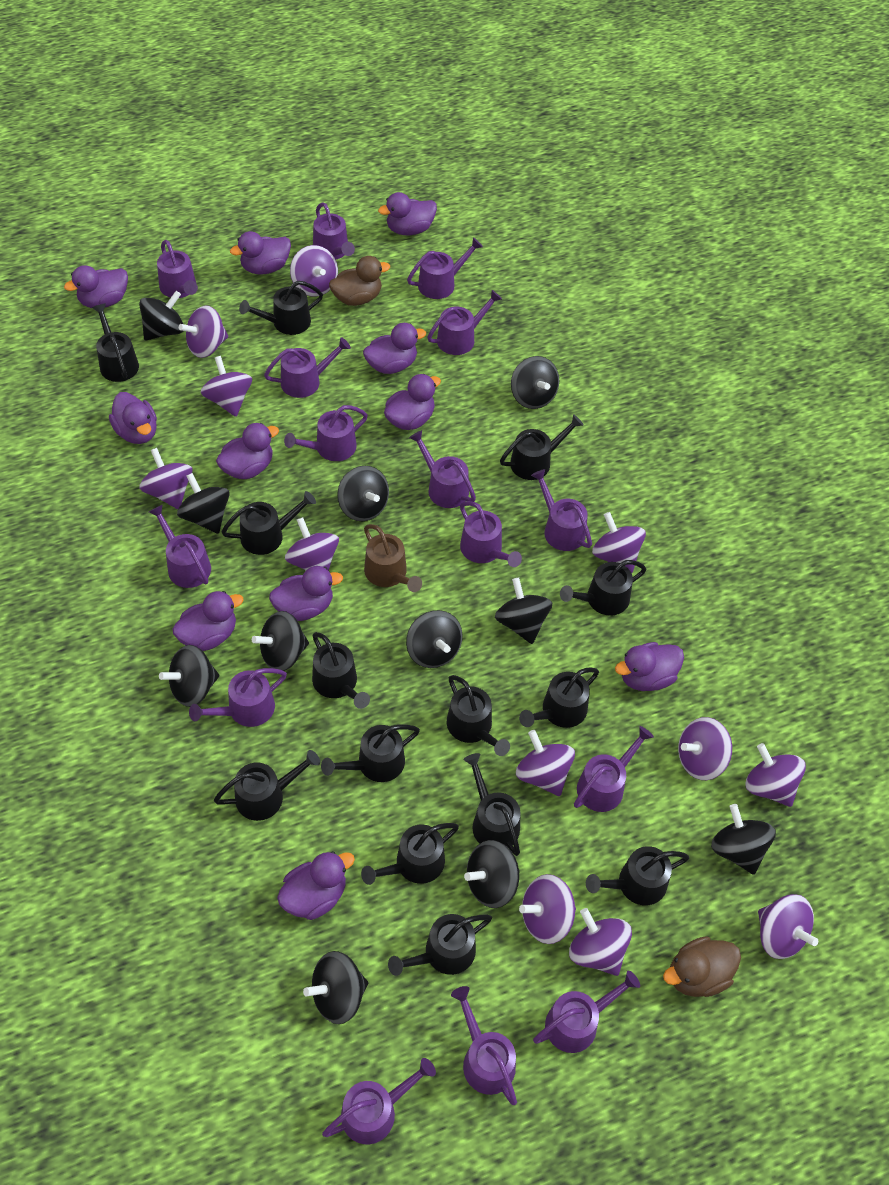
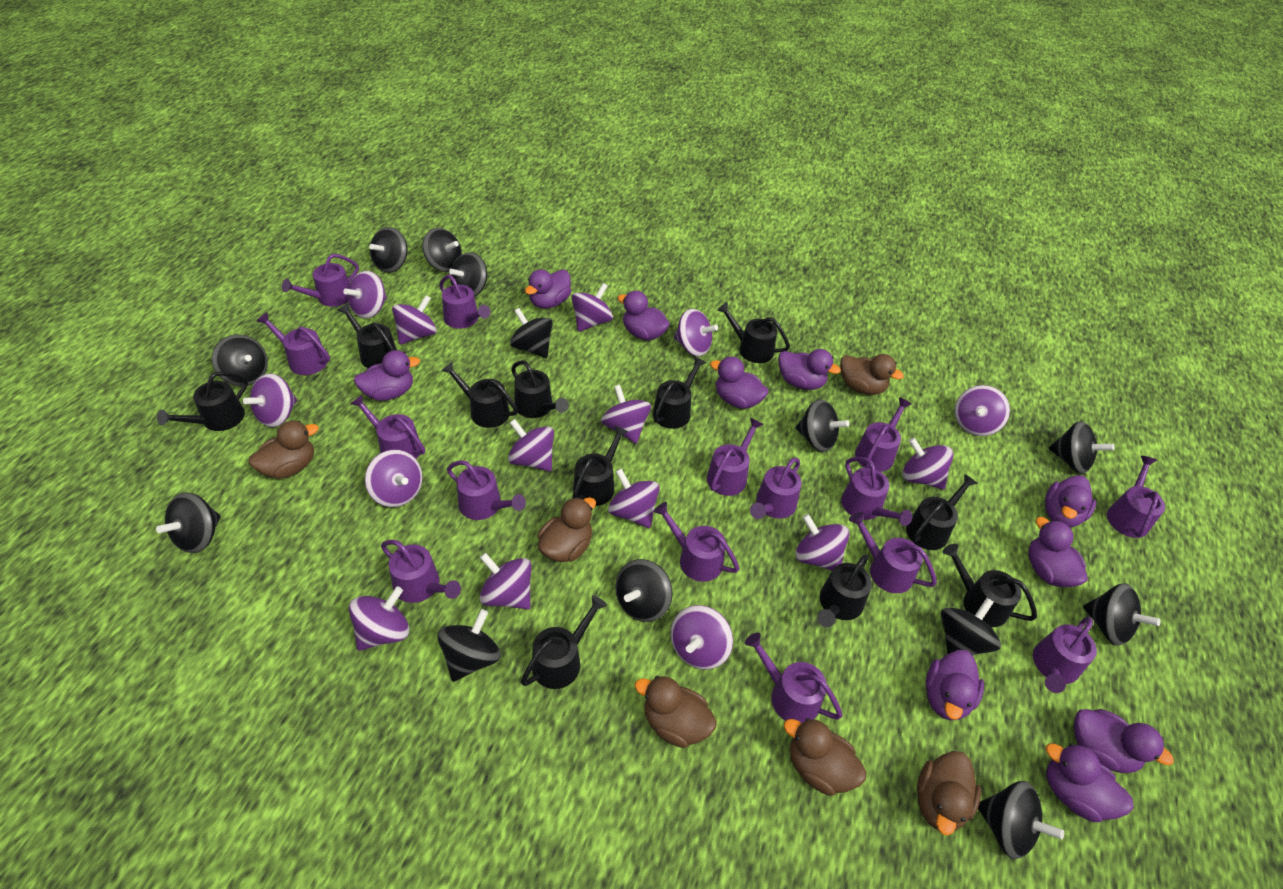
black spinning top: [139,291,184,341] [159,645,219,707] [177,473,230,534] [252,611,309,671] [303,951,368,1024] [337,466,389,521] [406,610,463,668] [464,840,520,908] [495,577,552,644] [511,356,559,409] [711,804,776,875] = 11 -> [156,492,221,553] [212,335,268,386] [369,227,408,273] [422,228,462,272] [437,609,501,682] [449,252,487,297] [510,308,553,358] [615,559,672,622] [796,399,849,452] [941,598,1001,655] [978,781,1064,859] [1049,421,1115,474] [1083,583,1160,646] = 13
black watering can: [92,303,139,382] [214,750,320,821] [221,491,316,555] [239,281,323,335] [312,632,370,709] [321,724,420,782] [361,823,459,885] [388,914,492,976] [447,675,510,756] [463,753,521,856] [500,414,583,480] [519,667,599,728] [560,560,646,616] [586,846,689,905] = 14 -> [157,371,248,431] [337,303,397,368] [442,362,518,428] [511,360,569,418] [521,595,607,689] [572,426,629,506] [653,356,706,429] [717,302,790,363] [817,554,872,627] [906,474,978,550] [942,544,1037,627] = 11
brown duck: [329,256,390,306] [663,936,741,997] = 2 -> [249,421,319,479] [538,497,596,562] [635,676,717,748] [784,718,866,796] [840,354,904,395] [917,751,981,835] = 6
brown watering can: [364,524,422,592] = 1 -> none = 0
purple duck: [64,265,128,308] [109,392,157,444] [172,591,244,651] [216,423,279,479] [230,231,291,275] [269,566,343,621] [277,851,355,920] [363,323,426,374] [378,192,437,235] [384,374,441,430] [615,642,684,691] = 11 -> [354,350,420,401] [525,269,571,309] [618,291,670,341] [710,357,768,409] [778,349,841,390] [926,650,984,721] [1028,517,1088,587] [1045,475,1096,527] [1046,743,1134,822] [1074,709,1174,773] = 10
purple spinning top: [139,448,193,509] [179,305,228,358] [201,356,252,417] [285,517,339,571] [290,245,338,297] [516,730,575,796] [519,874,576,944] [569,908,632,976] [592,512,646,573] [678,717,732,780] [745,743,806,807] [758,894,818,959] = 12 -> [243,373,297,427] [343,271,387,319] [349,586,409,651] [365,450,423,507] [392,295,437,345] [480,553,532,610] [508,419,554,471] [572,283,613,332] [601,385,651,444] [608,468,660,528] [670,605,733,669] [674,309,718,356] [795,514,850,571] [902,438,953,489] [955,385,1010,436] = 15

